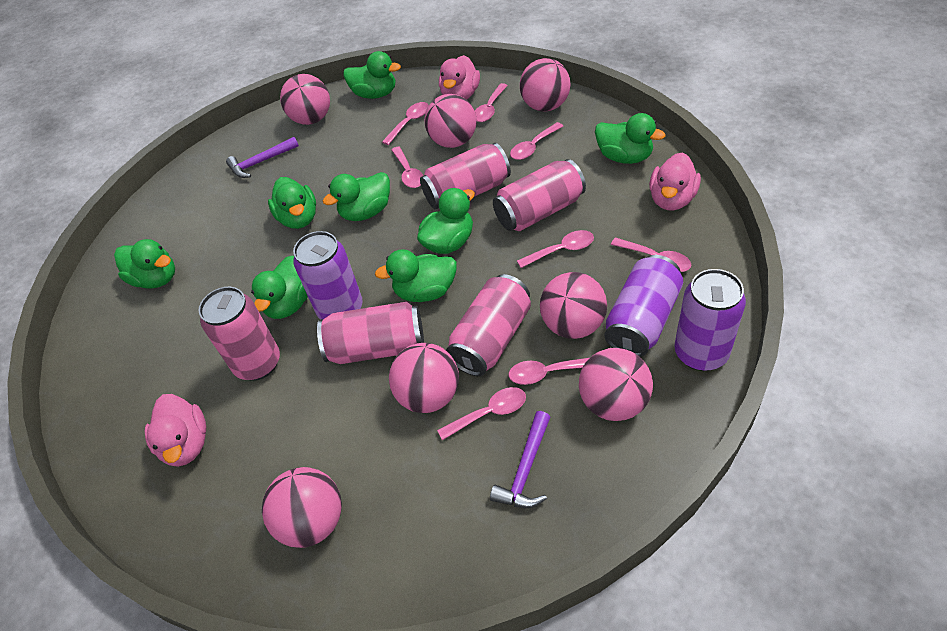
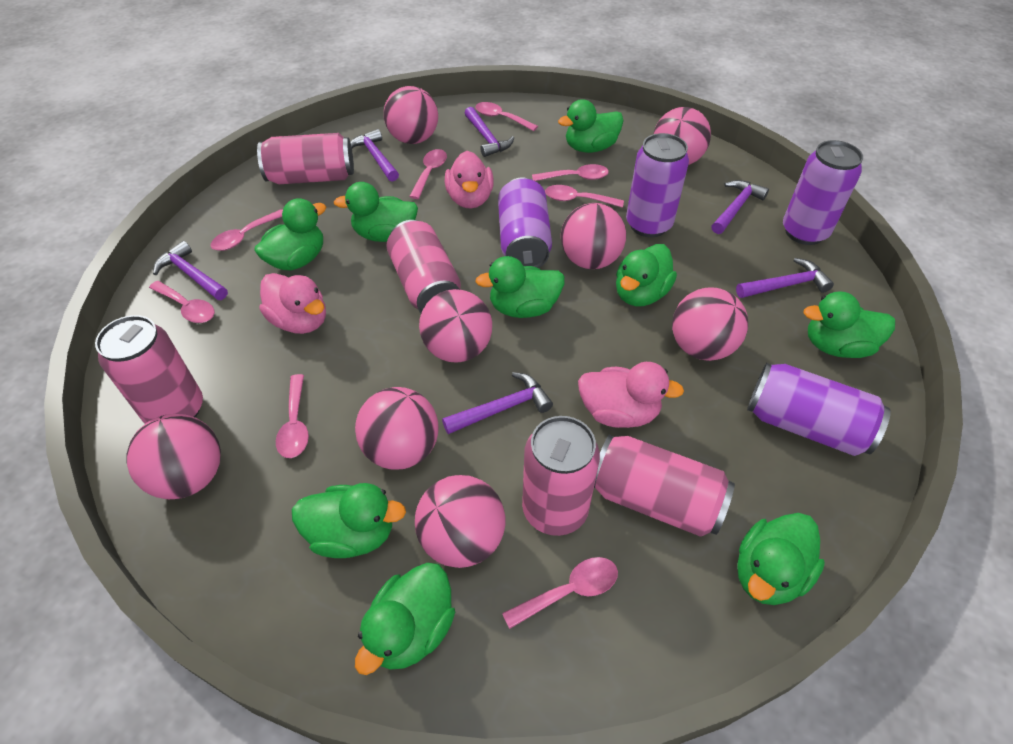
green duck: [114,239,175,288] [251,256,308,319] [268,177,316,229] [323,172,390,221] [344,51,401,99] [375,249,457,302] [417,188,475,254] [595,113,665,164] = 8 -> [254,198,326,270] [292,483,406,558] [334,182,418,242] [355,563,455,675] [475,256,565,318] [558,99,624,153] [616,244,677,306] [737,513,825,605] [804,292,895,358] = 9
pink ball: [262,467,342,548] [280,74,330,125] [389,343,459,413] [424,94,477,148] [520,58,571,112] [540,272,607,339] [579,348,653,421] = 7 -> [126,414,221,499] [355,387,439,470] [384,86,438,144] [415,475,505,568] [419,289,492,363] [561,203,626,269] [654,107,711,165] [672,287,748,361] = 8
purple can: [293,231,363,319] [604,255,683,357] [674,269,746,371] = 3 -> [498,177,552,268] [626,133,689,237] [747,363,891,456] [783,140,863,245] = 4
purple hammer: [226,137,299,178] [490,411,550,508] = 2 -> [153,241,228,300] [350,129,399,182] [442,372,553,434] [465,107,514,157] [711,180,769,234] [736,258,834,298] = 6

